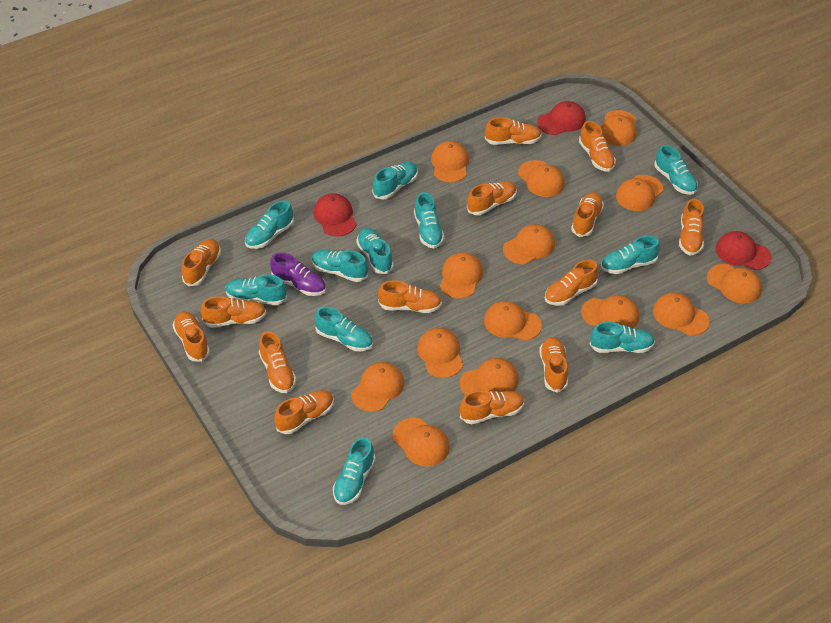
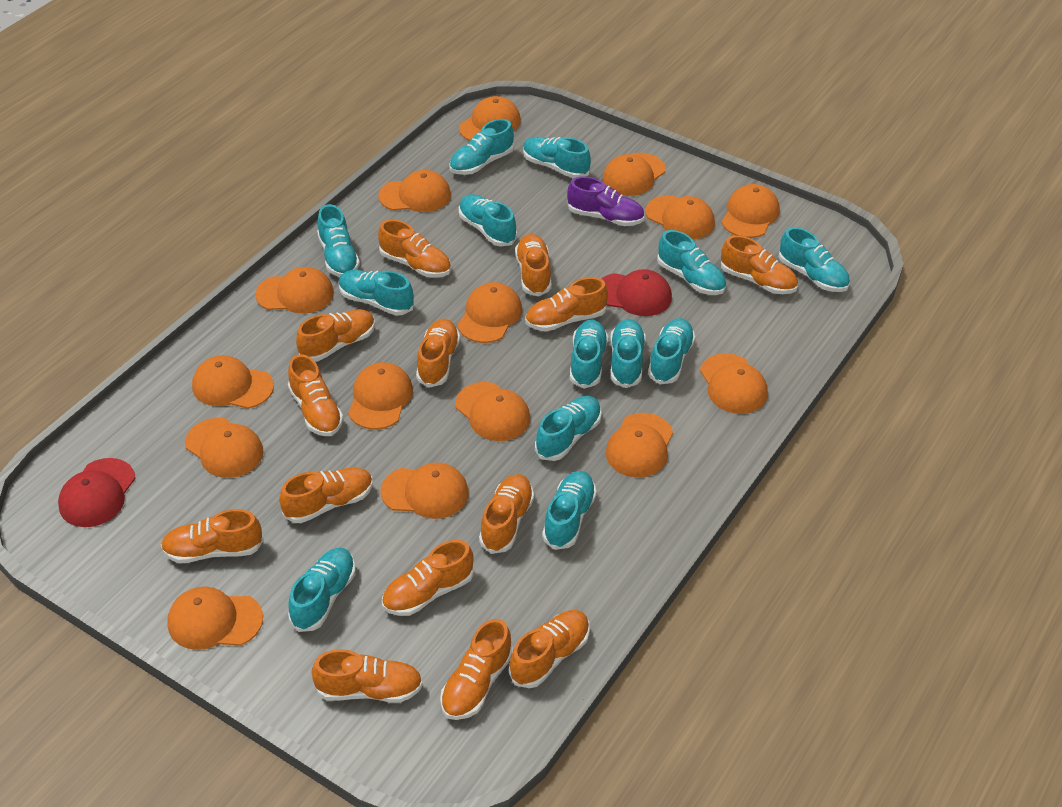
orange cap: [351,362,404,412] [392,418,450,467] [417,328,463,378] [431,141,469,182] [440,252,483,299] [460,358,519,395] [484,301,542,341] [503,224,555,264] [518,160,565,197] [581,295,639,329] [601,110,637,146] [616,175,663,211] [653,292,710,336] [707,264,762,303] = 14 -> [167,587,263,650] [185,418,264,478] [192,355,274,409] [255,267,334,314] [348,362,413,430] [378,170,451,212] [381,463,468,519] [455,382,530,441] [457,282,522,343] [459,96,521,141] [603,153,666,196] [606,413,673,478] [645,195,715,240] [700,353,768,414] [721,184,780,238] = 15
red cap: [313,193,357,237] [537,101,586,135] [716,231,772,270] = 3 -> [58,458,136,527] [601,269,672,316] = 2
turquoise shoe: [225,274,287,305] [245,200,294,249] [312,250,368,282] [314,307,373,351] [333,437,376,505] [356,228,394,274] [372,162,418,200] [414,192,444,248] [589,322,655,353] [601,236,660,274] [654,145,698,195] = 11 -> [288,548,355,632] [317,204,360,277] [339,270,414,315] [449,119,514,175] [459,194,517,247] [523,137,591,178] [535,396,602,461] [542,471,597,550] [570,320,608,389] [610,319,646,388] [648,318,695,384] [657,230,726,295] [779,227,850,292] = 13

